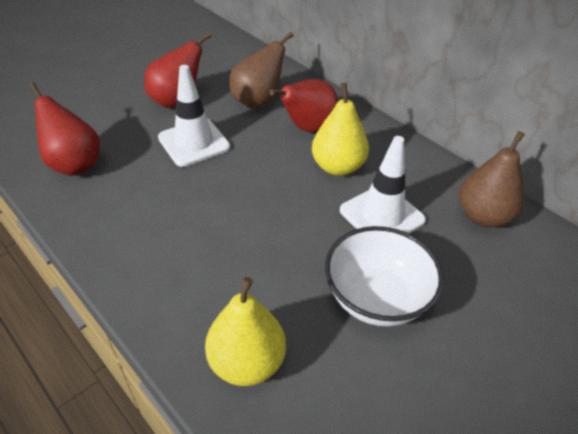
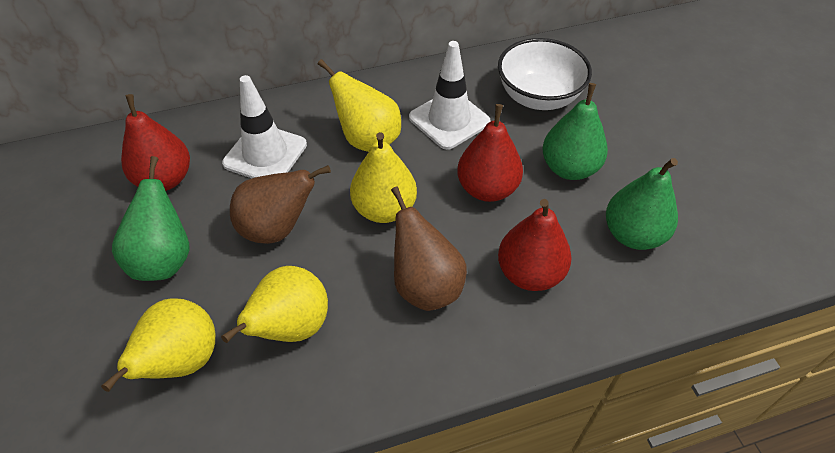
green pear: none = 0 -> [112,156,190,281] [542,83,608,180] [606,158,678,250] = 3
yellow pear: [205,277,286,386] [312,83,369,176] = 2 -> [101,299,215,392] [221,266,328,343] [318,59,401,152] [350,132,417,223] = 4

